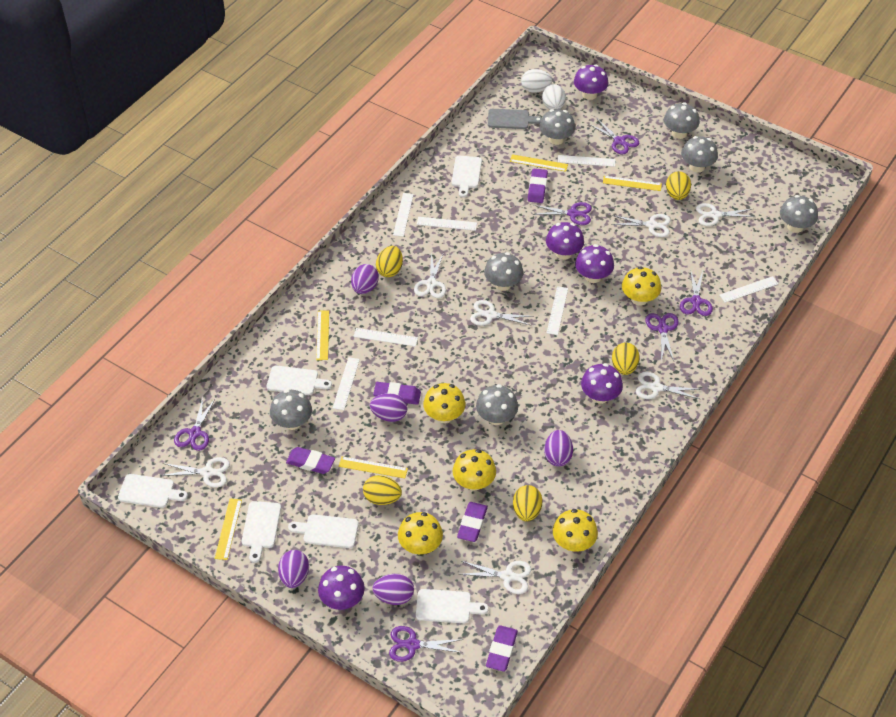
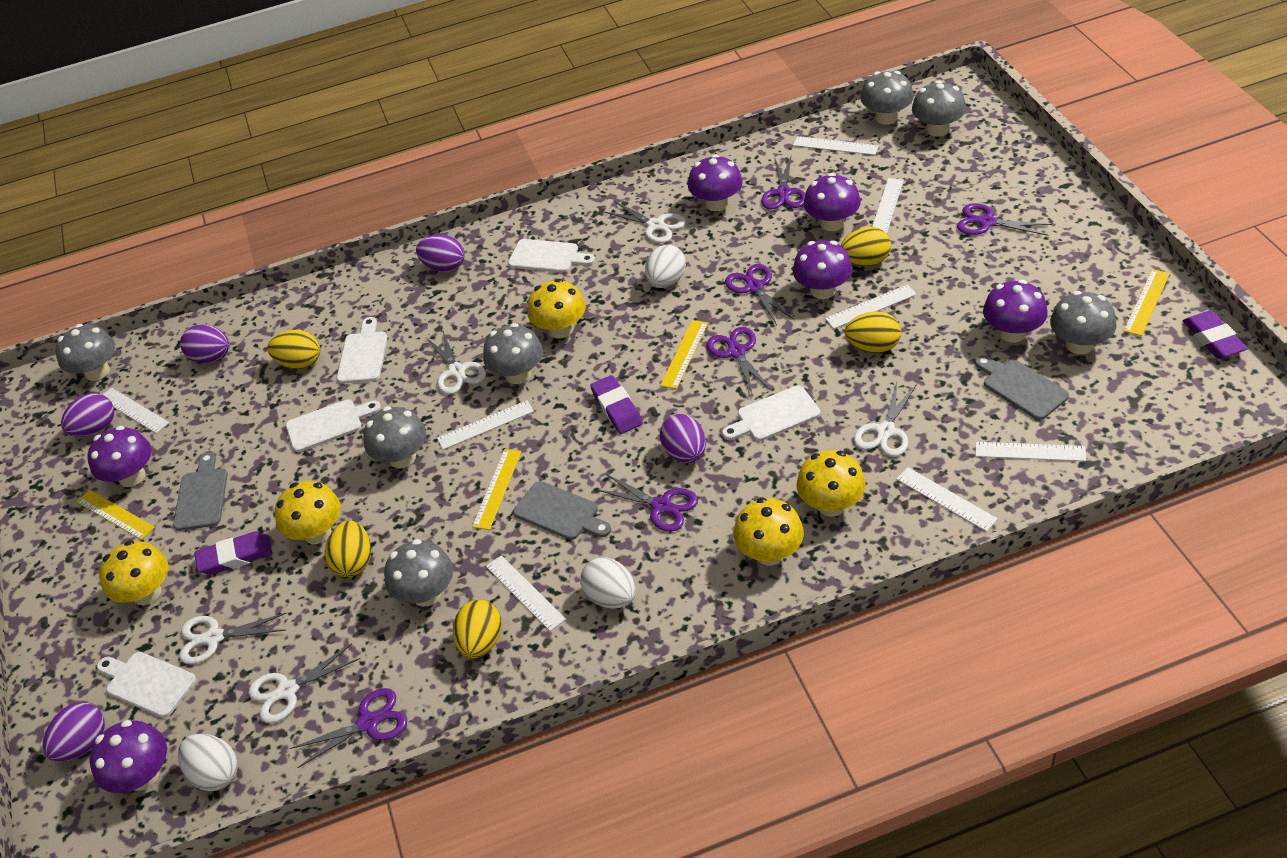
grey cutting board: [488,109,542,129] = 1 -> [173,452,228,531] [513,481,611,540] [975,355,1069,420] = 3
purple eraser: [286,447,335,474] [373,382,421,405] [457,502,488,542] [486,625,518,672] [528,169,548,203] = 5 -> [194,531,272,575] [590,375,643,434] [1183,311,1248,359] = 3
purple mushroom: [318,566,365,610] [546,222,584,260] [574,64,608,100] [575,244,614,283] [581,363,623,404] = 5 -> [87,426,152,487] [89,720,167,793] [688,154,743,211] [793,240,852,299] [804,173,861,231] [983,280,1048,342] = 6
white cutting board: [118,474,188,508] [242,501,281,563] [267,365,332,395] [288,514,359,548] [416,589,489,623] [451,156,482,198] = 6 -> [97,652,196,718] [286,399,381,452] [337,317,388,384] [508,239,595,273] [722,385,820,441] = 5
white egg: [521,69,552,93] [542,84,566,110] = 2 -> [178,734,238,791] [580,558,635,609] [645,245,686,288] = 3
white ruler: [333,357,360,410] [353,328,418,347] [393,193,414,237] [417,217,477,231] [547,286,568,335] [558,155,616,167] [720,276,779,303] = 7 -> [103,388,169,434] [437,400,534,450] [486,555,566,631] [793,136,879,155] [825,284,917,329] [872,178,904,233] [896,467,998,532] [976,442,1086,461] = 8
white scissors: [160,457,230,488] [414,252,446,298] [459,561,531,594] [470,300,534,326] [611,214,671,237] [636,372,702,399] [696,203,755,226] = 7 -> [179,613,286,664] [249,643,361,723] [426,329,486,394] [604,201,686,243] [854,382,917,457] = 5
yellow ruler: [215,498,242,560] [316,310,329,360] [339,456,408,478] [510,154,568,172] [603,176,662,191] = 5 -> [76,490,155,540] [472,449,522,530] [660,320,708,389] [1124,269,1170,336] = 4

